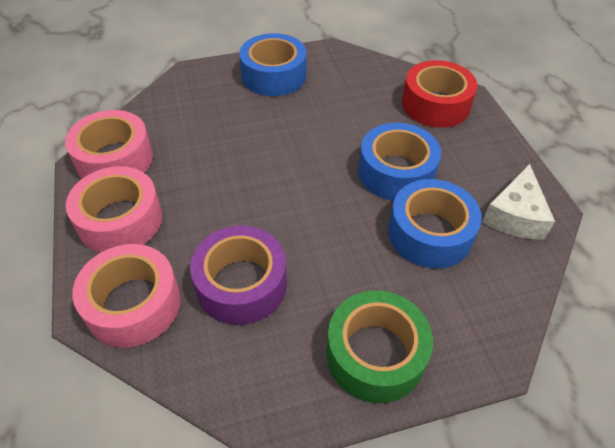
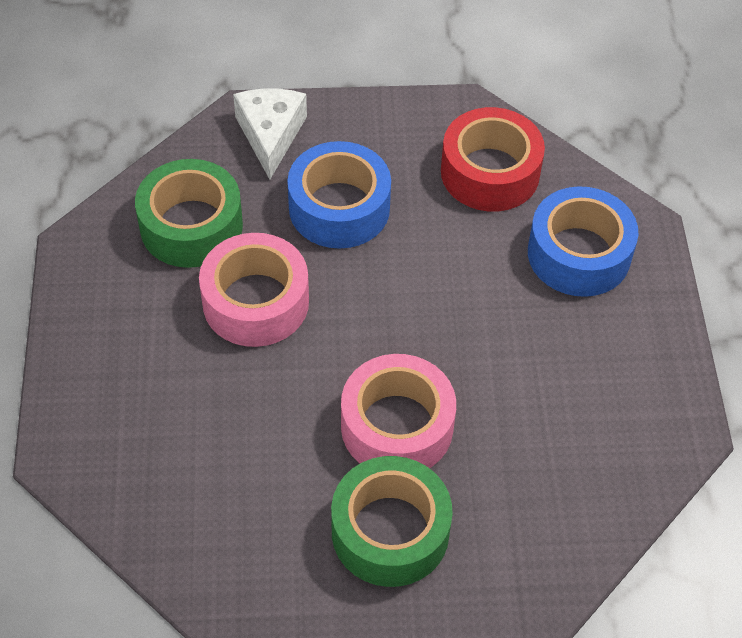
blue tape: [239,33,307,96] [358,123,441,201] [388,179,482,269] = 3 -> [287,141,391,249] [528,186,639,297] = 2
green tape: [326,290,433,403] = 1 -> [135,159,243,268] [331,456,453,587] = 2
pink tape: [65,110,153,179] [66,166,162,253] [72,244,181,348] = 3 -> [199,233,309,347] [341,354,456,468] = 2
purple tape: [190,226,287,325] = 1 -> none = 0

